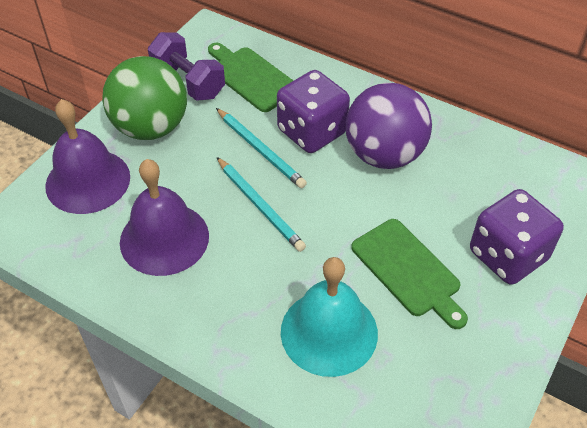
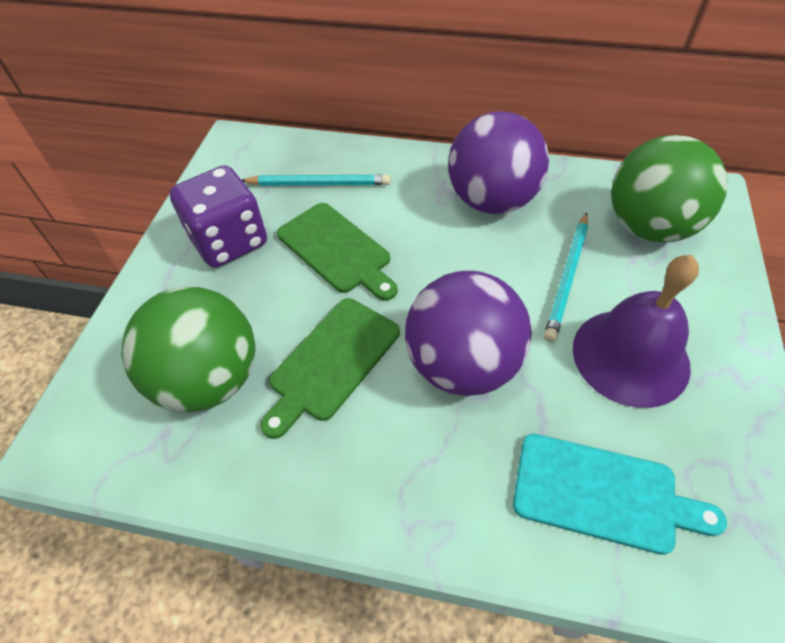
green ball: [102,56,187,140] = 1 -> [122,287,255,412] [611,135,728,242] = 2
purple ball: [346,83,432,169] = 1 -> [405,271,532,396] [448,111,549,214] = 2
purple bell: [45,99,130,214] [120,159,209,276] = 2 -> [573,255,699,408] = 1
purple dice: [277,70,350,153] [470,189,564,285] = 2 -> [170,165,267,268] = 1
purple dumbbell: [148,32,225,101] = 1 -> none = 0
turquoise bell: [281,257,378,377] = 1 -> none = 0
turquoise cutting board: none = 0 -> [513,434,727,555] = 1

